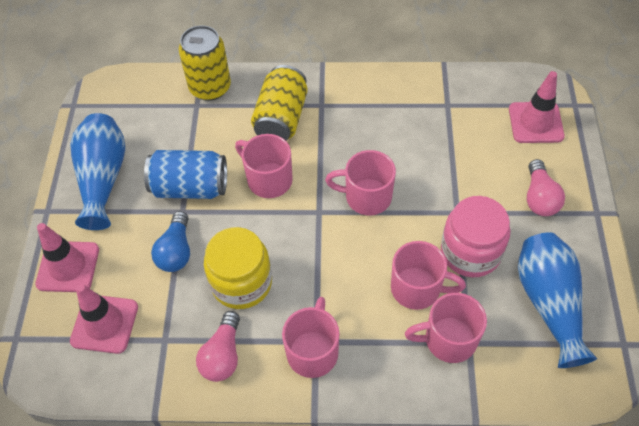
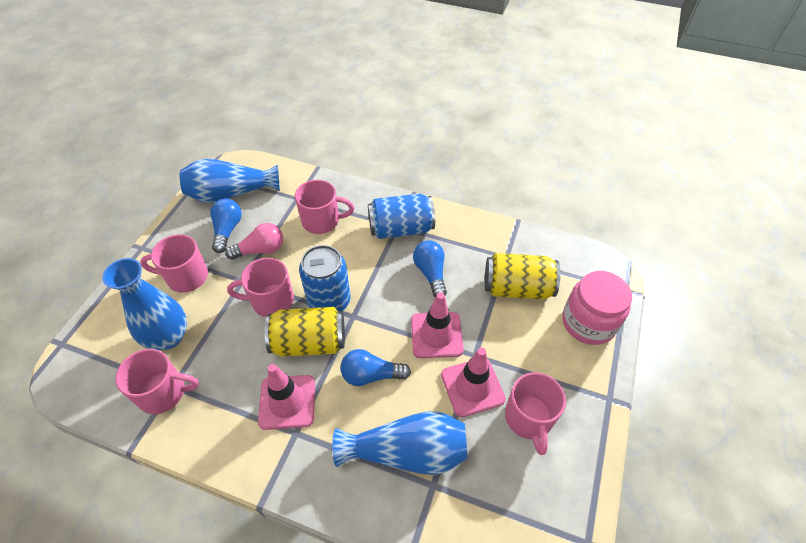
blue can: [144,150,227,199] = 1 -> [299,245,350,311] [368,194,435,239] = 2
blue light bulb: [151,211,190,272] = 1 -> [210,198,242,253] [341,349,411,386] [413,240,447,298] = 3
blue vase: [70,113,126,230] [518,232,597,368] = 2 -> [102,258,187,350] [180,159,280,203] [332,411,468,475] = 3
pink light bulb: [196,311,240,382] [527,159,565,216] = 2 -> [225,223,283,260] = 1
yellow jar: [204,227,272,309] = 1 -> none = 0

